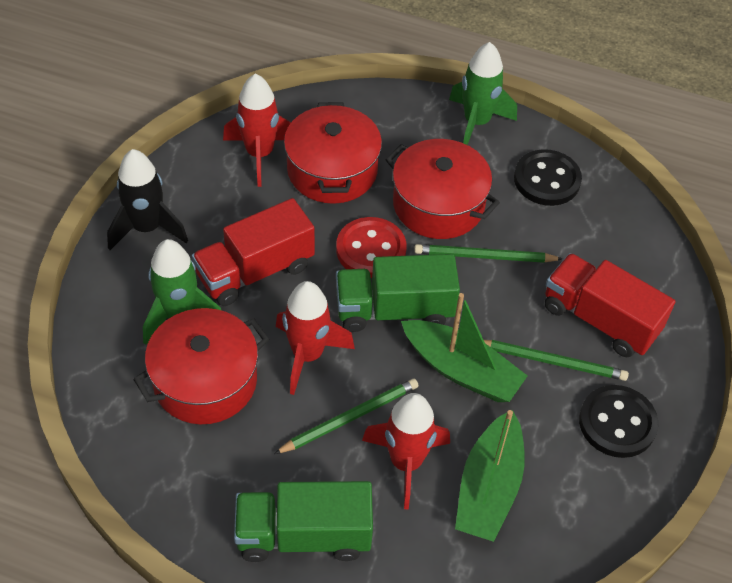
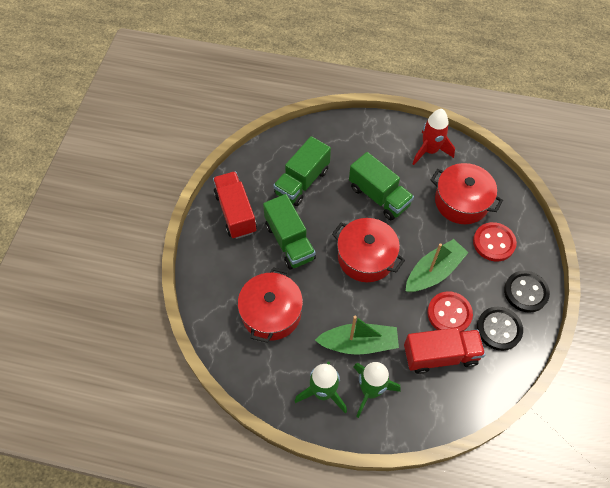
black rocket: [107,149,188,250] = 1 -> none = 0
green pencil: [274,379,418,454] [414,244,563,263] [484,340,629,381] = 3 -> none = 0
green truck: [234,481,373,562] [336,254,460,332] = 2 -> [263,194,316,269] [273,136,331,206] [349,152,414,220] = 3
red button: [336,217,406,278] = 1 -> [427,291,473,332] [473,222,517,261] = 2
red rocket: [223,74,291,187] [276,281,355,395] [362,393,450,509] = 3 -> [412,109,455,165] = 1

